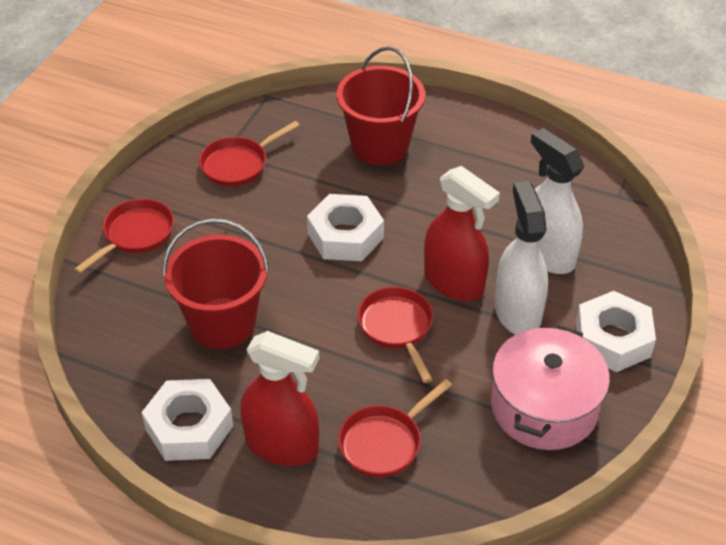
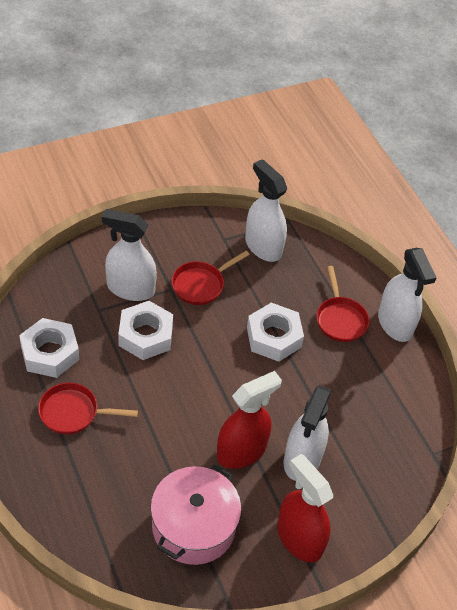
red bucket: [162,218,269,349] [336,47,425,165] = 2 -> none = 0
red pan: [74,199,174,274] [199,121,300,187] [338,379,452,477] [357,287,433,383] = 4 -> [38,382,138,434] [172,251,250,305] [316,266,370,342] = 3
white spray bottle: [495,181,548,335] [531,128,584,274] = 2 -> [102,209,157,301] [245,159,287,262] [284,385,332,481] [378,248,437,342] = 4

